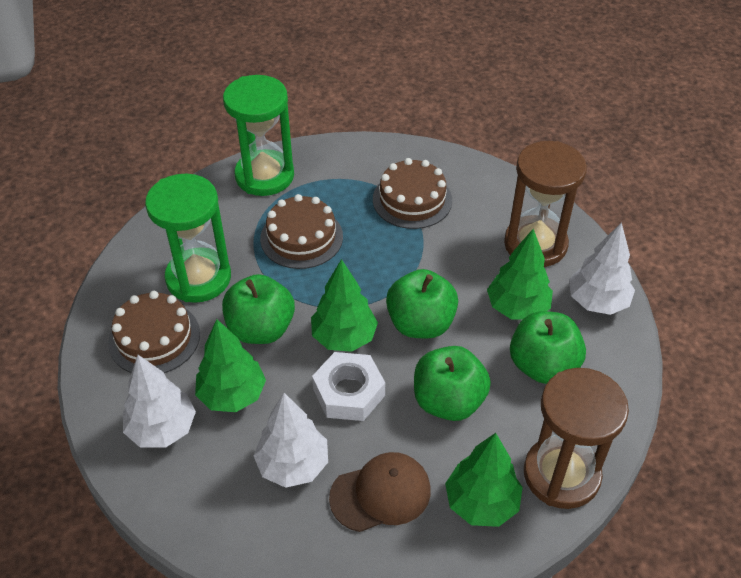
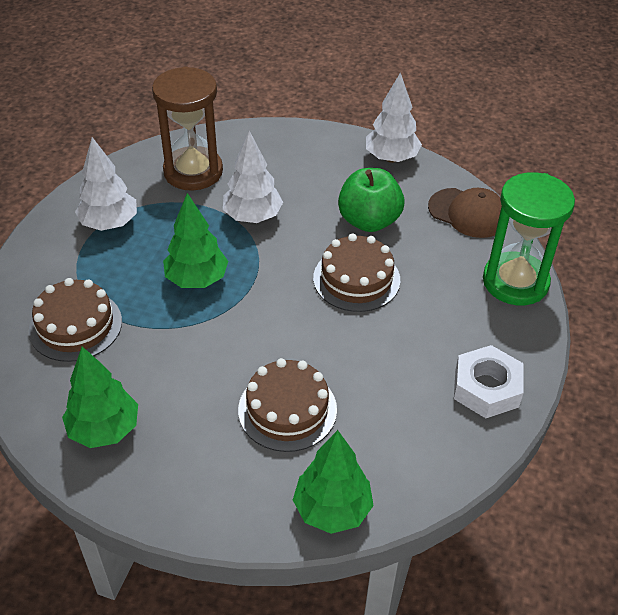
brown hourglass: [504,141,587,267] [524,368,629,509] = 2 -> [152,67,223,191] = 1
green apple: [222,274,295,344] [386,269,458,338] [414,346,491,421] [510,311,586,384] = 4 -> [338,168,405,232] = 1
green hourglass: [145,173,231,303] [223,75,294,196] = 2 -> [483,172,575,305] = 1
green tree: [195,319,266,412] [311,259,378,352] [445,433,523,527] [487,229,553,320] = 4 -> [62,346,138,448] [163,193,228,288] [293,430,374,534] = 3

